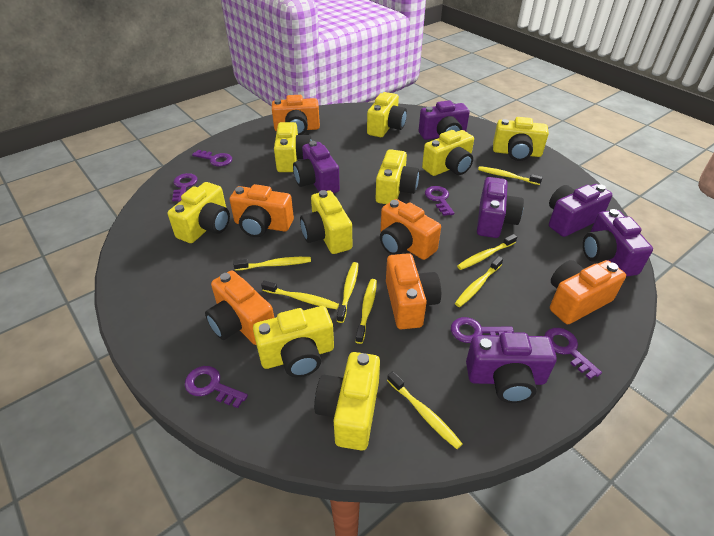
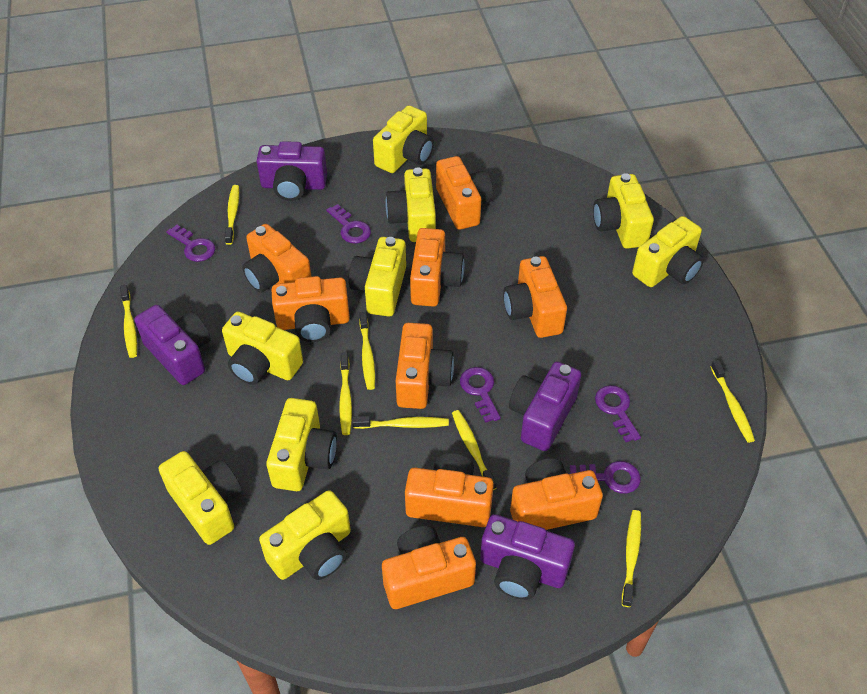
orange camera: [205,270,274,345] [230,184,294,237] [272,95,320,135] [380,199,441,260] [386,253,441,329] [550,260,626,324] = 6 -> [242,224,312,292] [272,276,350,342] [382,526,476,609] [396,323,454,409] [405,453,494,527] [410,228,465,307] [436,156,493,230] [503,256,567,338] [510,458,603,530] = 9
purple camera: [293,141,340,193] [419,100,470,140] [466,332,557,403] [477,177,524,238] [549,184,612,237] [583,209,653,277] = 6 -> [135,305,211,385] [257,141,327,201] [480,514,575,600] [509,362,581,451] = 4
purple key: [172,173,198,202] [185,366,248,408] [192,150,232,166] [425,186,454,216] [451,317,514,343] [544,328,602,379] = 6 -> [166,225,215,262] [326,204,371,244] [460,367,501,423] [569,461,641,493] [595,385,641,442] = 5

